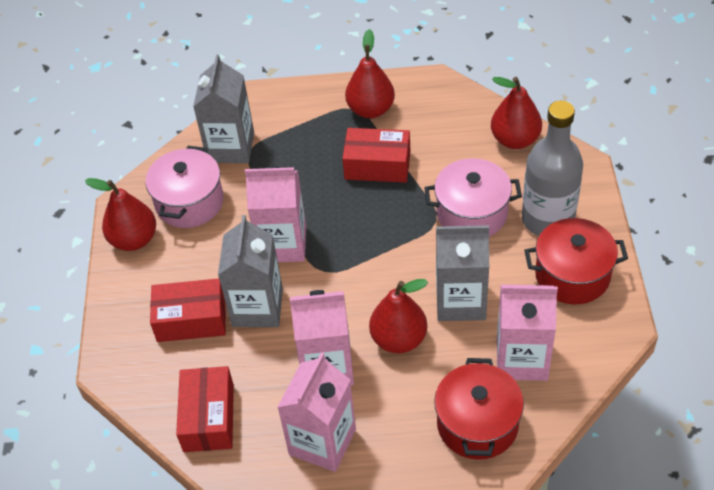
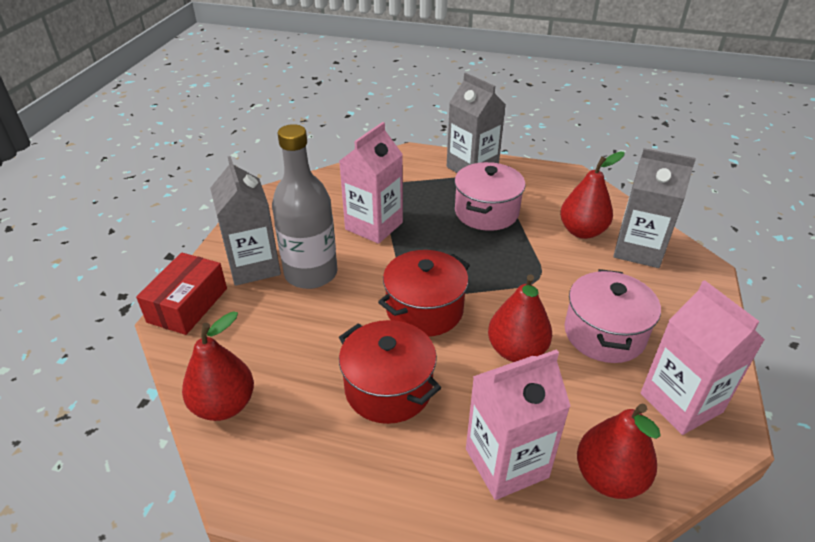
pink carton: [245,167,306,262] [277,352,356,472] [290,290,354,385] [497,285,558,381] = 4 -> [339,122,403,244] [466,349,571,500] [640,280,765,435] = 3
red box: [150,278,226,342] [176,366,234,452] [342,128,410,183] = 3 -> [136,252,227,335] = 1

